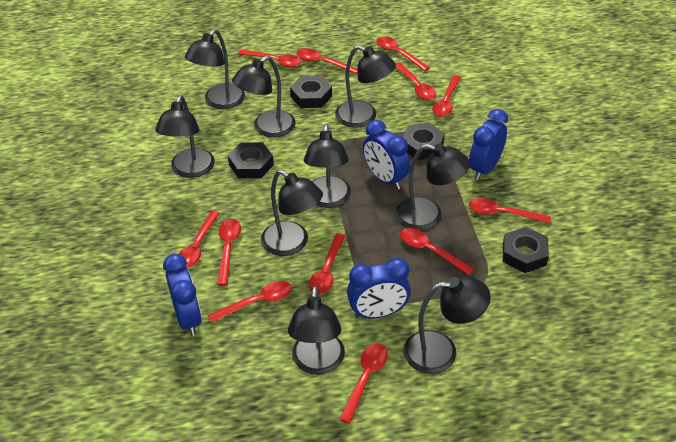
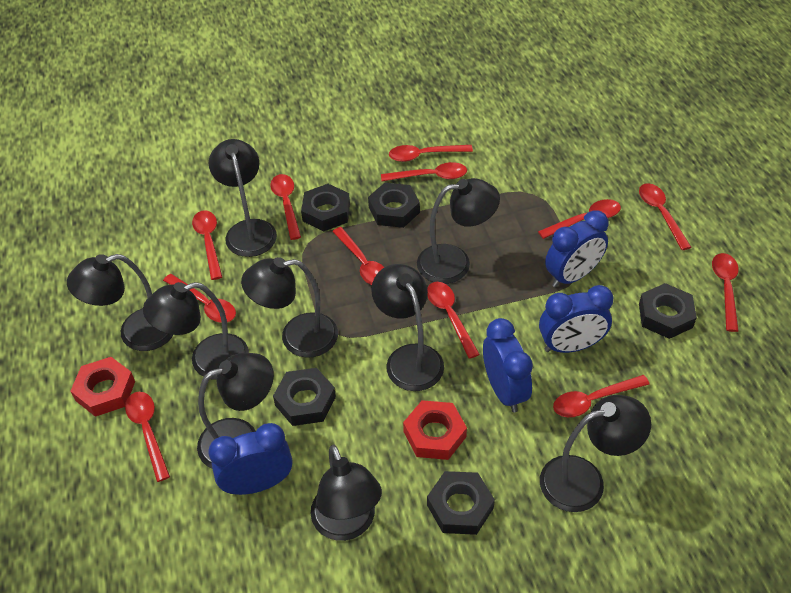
black nut: [228,142,274,179] [290,76,332,108] [403,123,445,160] [503,227,549,273] = 4 -> [273,368,336,426] [301,184,350,231] [368,183,420,228] [427,471,495,535] [639,283,697,339] = 5
red nut: none = 0 -> [70,357,135,417] [403,400,467,460] = 2

